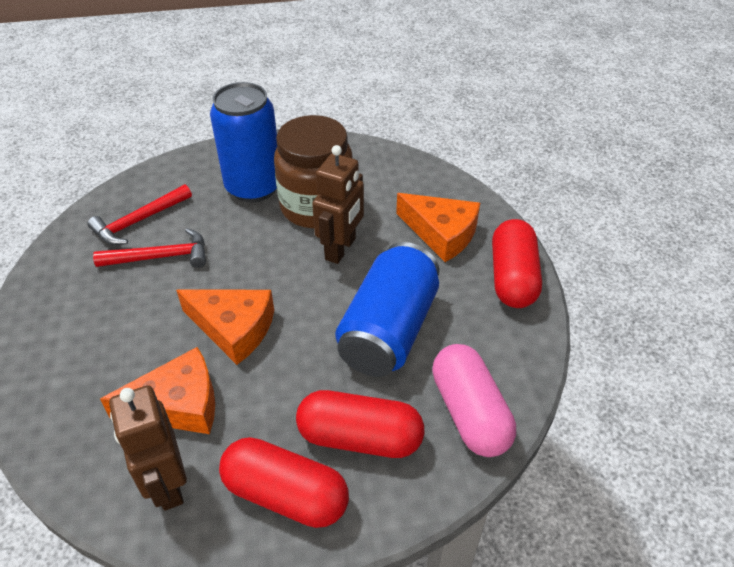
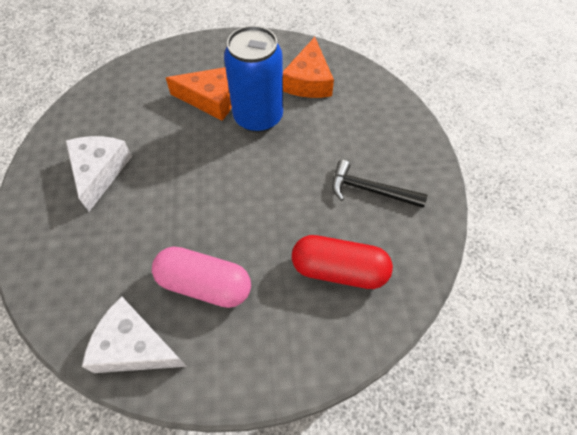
black hammer: none = 0 -> [332,160,427,208] = 1
blue can: [210,82,277,202] [335,242,439,377] = 2 -> [224,26,283,133] = 1
brown jar: [274,115,353,228] = 1 -> none = 0
brown robot: [109,385,187,511] [312,145,364,264] = 2 -> none = 0
orange cheese: [100,347,215,434] [176,290,274,365] [396,193,480,262] = 3 -> [166,67,232,121] [283,37,334,98] = 2
red capsule: [219,437,349,528] [296,390,424,458] [492,219,542,308] = 3 -> [292,235,393,289] = 1
red hammer: [87,184,192,245] [93,228,206,268] = 2 -> none = 0
white cheese: none = 0 -> [66,136,132,211] [82,296,187,373] = 2

